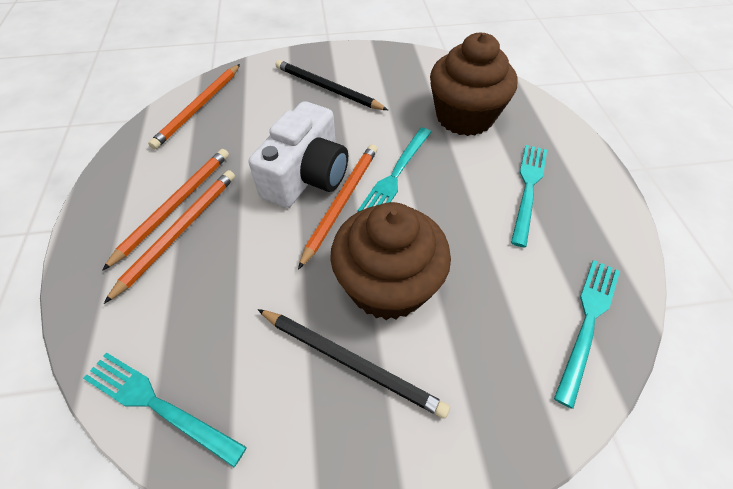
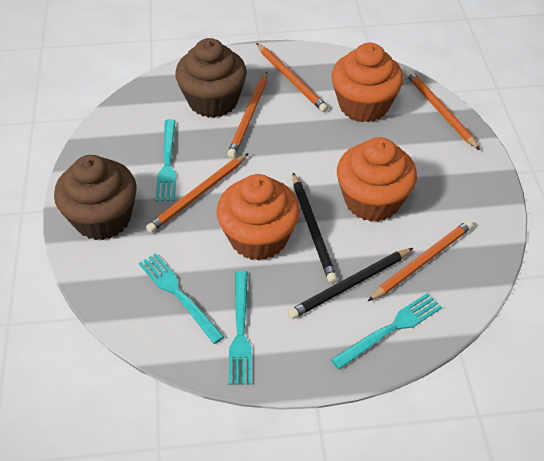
orange cupcake: none = 0 -> [216,174,300,261] [331,43,403,122] [337,137,417,222] = 3
orange pencil: [102,149,229,271] [104,170,235,304] [148,64,240,149] [298,144,377,270] = 4 -> [146,153,248,233] [227,72,268,158] [256,43,328,112] [368,220,473,301] [406,70,480,150] = 5
white camera: [249,101,348,208] = 1 -> none = 0

